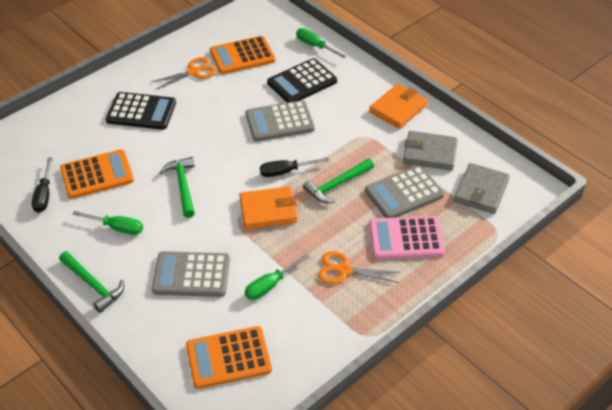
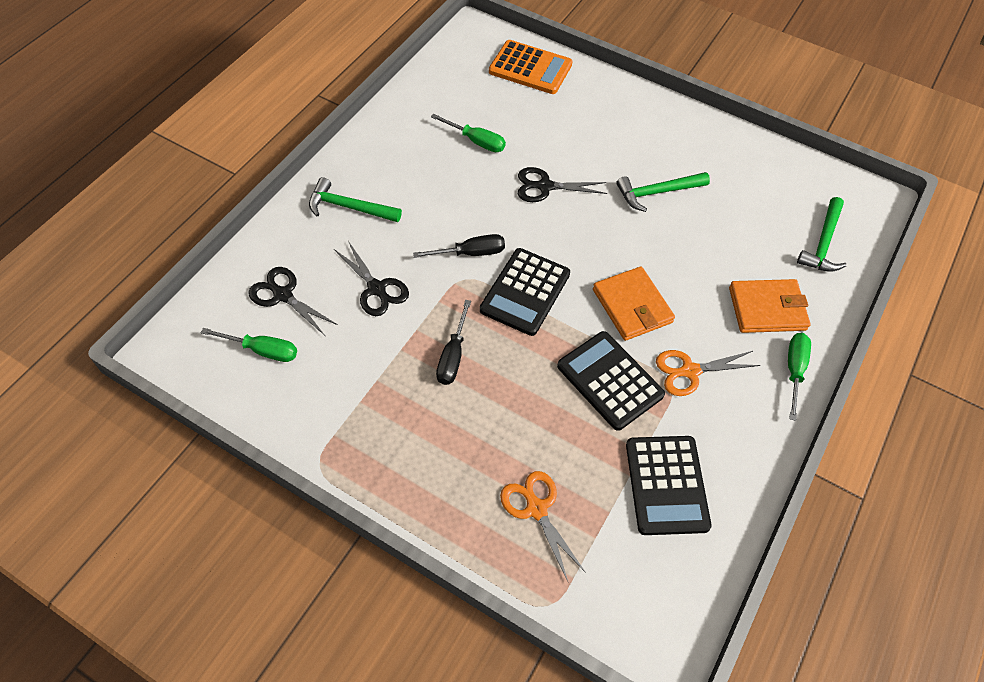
black calculator: [106,92,176,130] [267,58,337,102] = 2 -> [480,248,570,336] [557,331,665,431] [626,436,712,535] = 3
black scissors: none = 0 -> [249,267,338,336] [334,241,409,316] [518,167,607,202] = 3
grey calculator: [152,251,230,297] [245,100,315,142] [365,165,444,218] = 3 -> none = 0
grey wallet: [403,131,458,171] [454,163,510,214] = 2 -> none = 0
orange calculator: [60,149,134,199] [186,326,272,389] [210,36,275,74] = 3 -> [489,40,573,94] = 1
pink calculator: [369,216,445,259] = 1 -> none = 0

